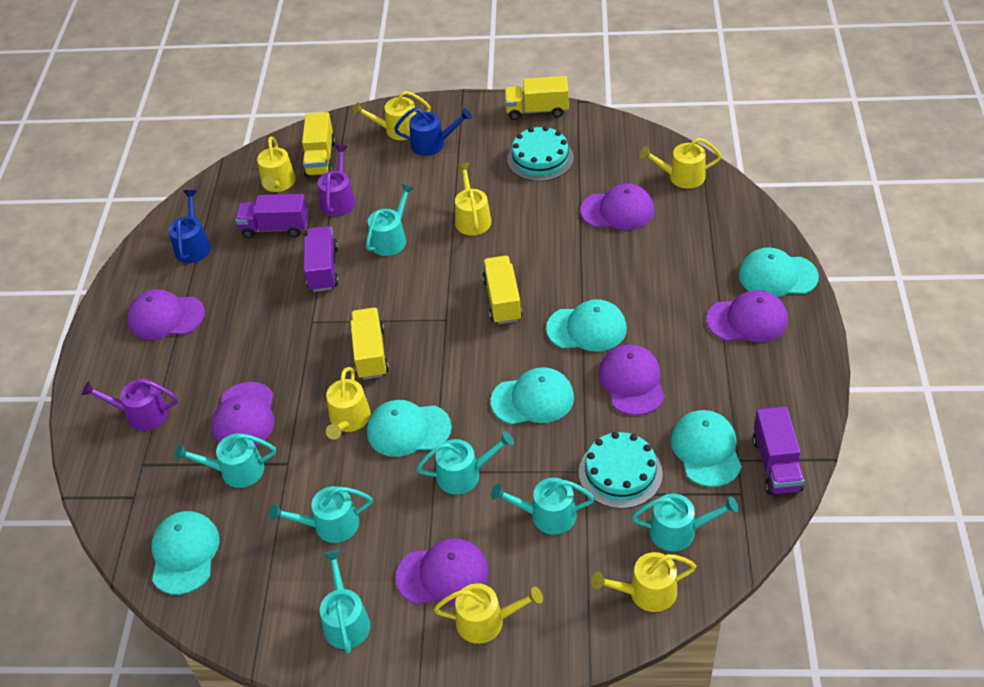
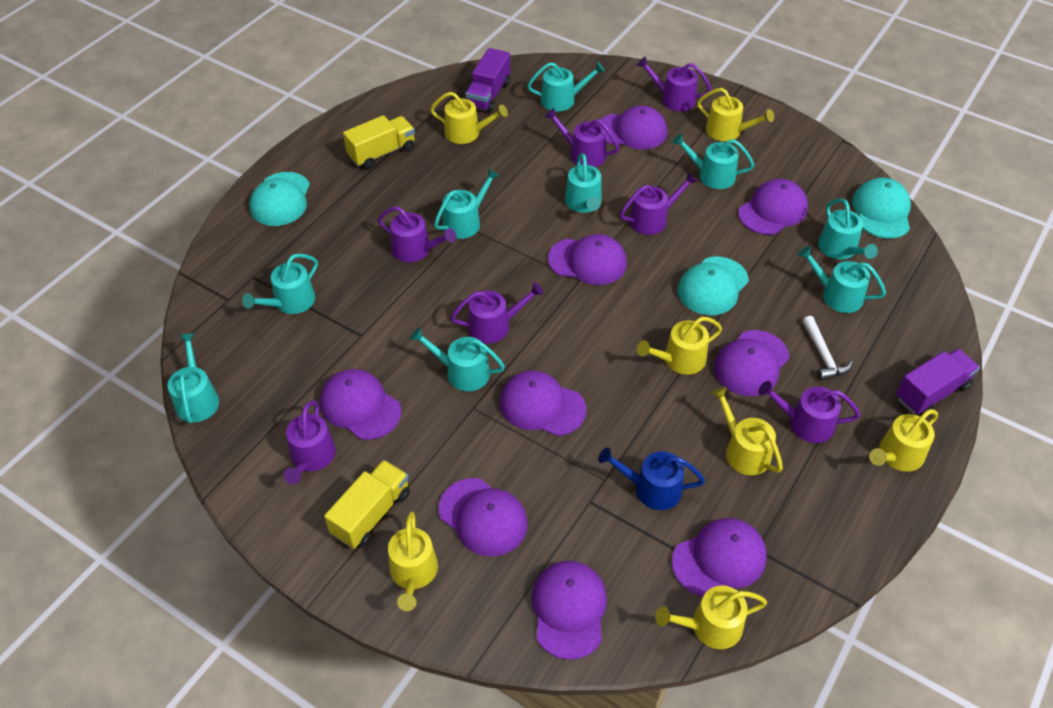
blue watering can: [168,190,211,263] [394,108,472,156] = 2 -> [598,447,705,510] = 1
purple cap: [127,289,205,340] [212,382,274,446] [396,538,489,605] [580,184,655,230] [599,344,665,415] [706,290,788,342] = 6 -> [320,369,402,440] [439,478,528,557] [500,371,586,436] [532,561,607,660] [548,234,627,285] [600,106,667,149] [672,518,767,596] [714,330,789,396] [738,179,808,235] = 9
purple truck: [236,194,308,238] [304,226,339,292] [752,406,805,495] = 3 -> [465,48,510,113] [896,349,980,415] = 2
purple watering can: [82,379,178,431] [318,145,356,216] = 2 -> [283,400,336,484] [378,206,456,262] [451,282,544,343] [545,108,619,167] [620,172,697,235] [637,57,712,111] [758,381,860,443] = 7
turquoise cake: [507,126,574,181] [579,432,663,509] = 2 -> none = 0
turquoise cap: [151,511,220,595] [367,400,452,457] [491,367,574,424] [546,299,627,352] [671,410,742,487] [739,247,819,297] = 6 -> [249,172,310,226] [677,257,749,315] [852,178,911,239] = 3
turquoise watering can: [175,433,276,488] [269,486,373,543] [320,550,370,654] [366,184,414,256] [416,431,514,495] [491,478,595,535] [632,493,739,551] = 7 -> [168,333,219,423] [242,253,318,314] [410,327,505,391] [434,169,499,239] [527,62,605,111] [565,153,602,213] [672,133,754,189] [798,246,886,313] [818,198,878,259] = 9
white hammer: none = 0 -> [803,316,853,381] = 1
yellow truck: [302,112,335,177] [351,308,389,380] [482,256,522,324] [504,76,569,120] = 4 -> [324,460,410,549] [343,115,415,169] = 2

